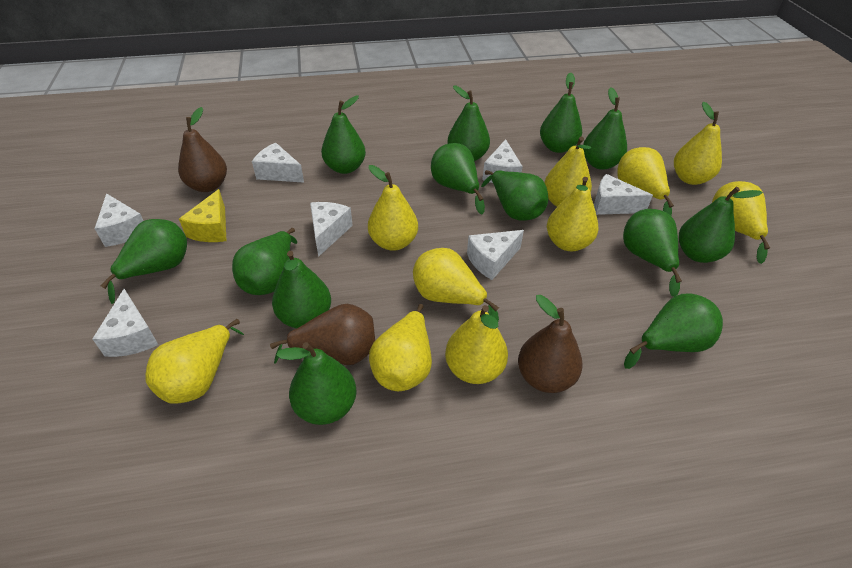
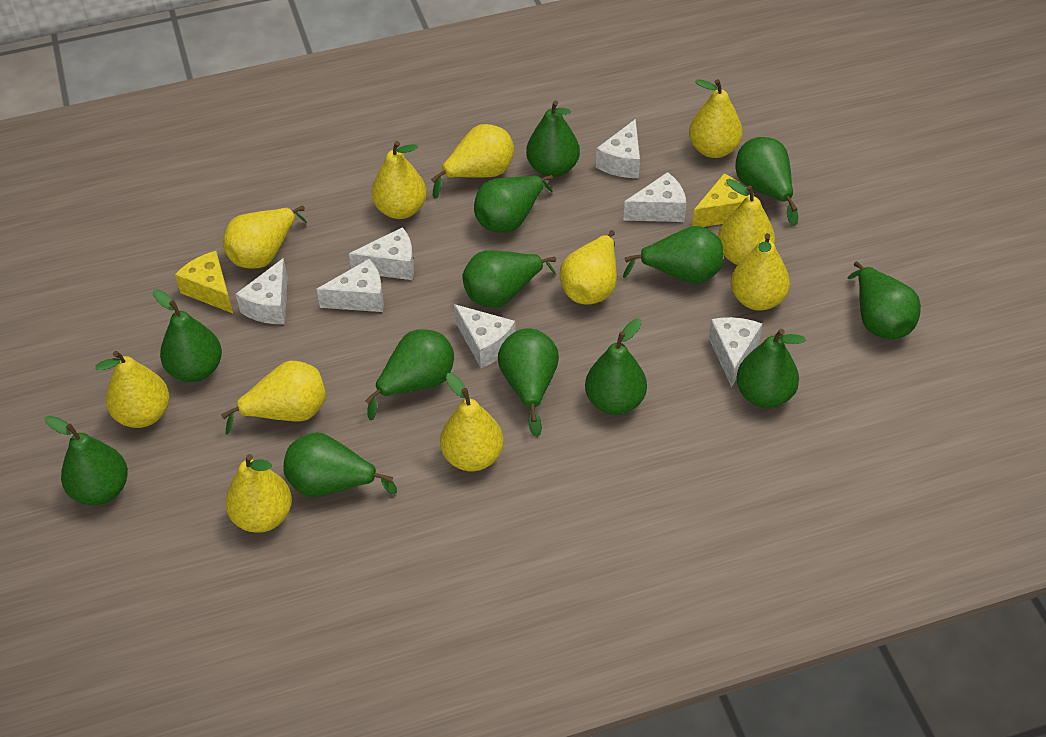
brown pear: [178,107,227,192] [270,304,375,365] [518,295,583,393] = 3 -> none = 0
yellow cheese: [179,189,227,242] = 1 -> [175,251,233,313] [692,174,750,227] = 2
yellow pear: [145,319,244,404] [368,165,418,251] [369,304,432,391] [413,248,499,321] [445,305,508,384] [544,137,592,207] [547,177,598,251] [617,147,674,215] [674,102,722,185] [712,181,770,264] = 10 -> [95,351,170,428] [221,361,326,435] [223,206,307,269] [225,454,292,533] [371,141,427,219] [431,124,514,199] [440,373,504,471] [560,230,617,305] [689,79,743,158] [718,179,775,265] [731,233,790,311] = 11

